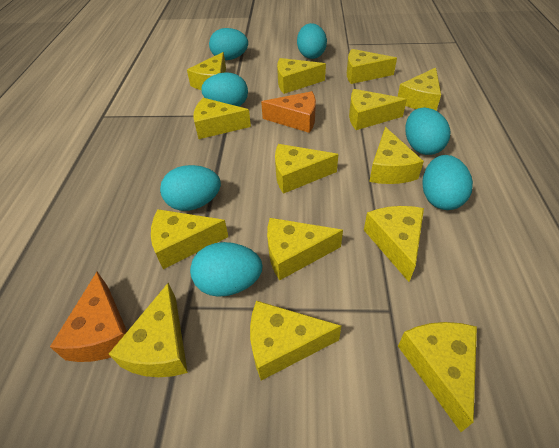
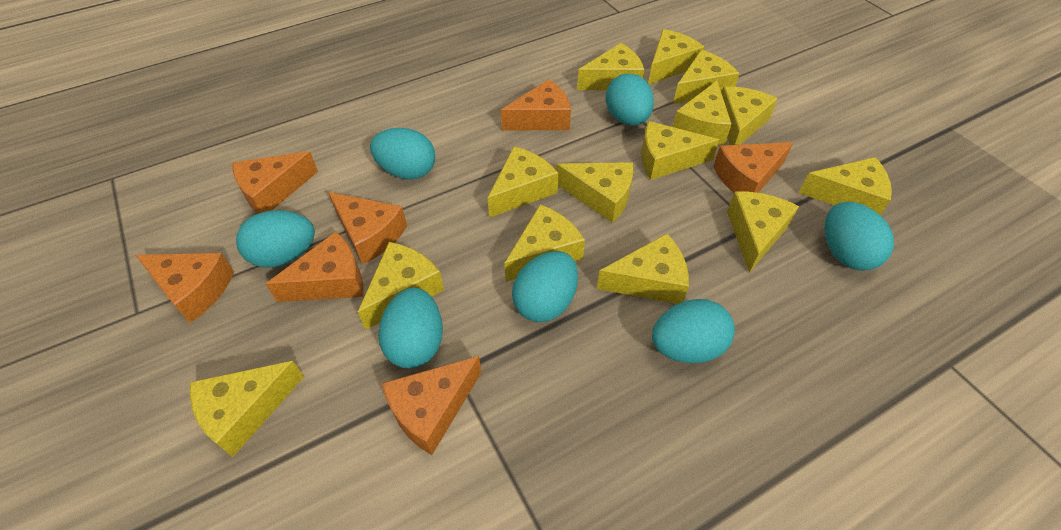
orange cheese: [50,272,127,362] [261,91,316,133] = 2 -> [135,253,234,323] [233,151,318,214] [266,232,363,302] [328,192,407,264] [382,356,482,455] [501,79,571,130] [713,142,793,193] = 7

